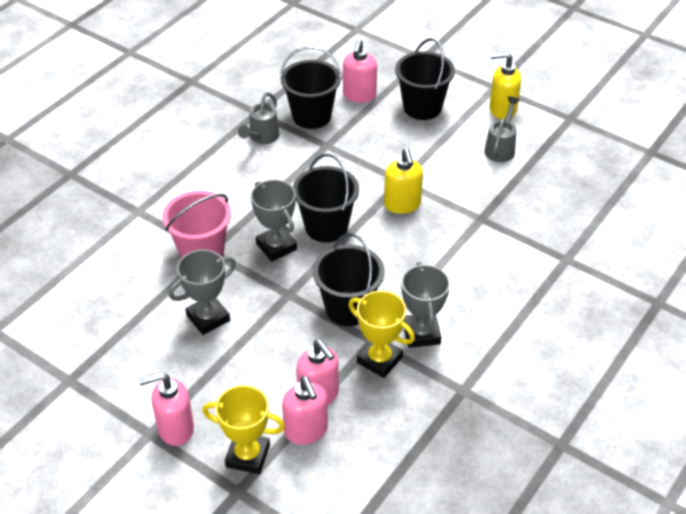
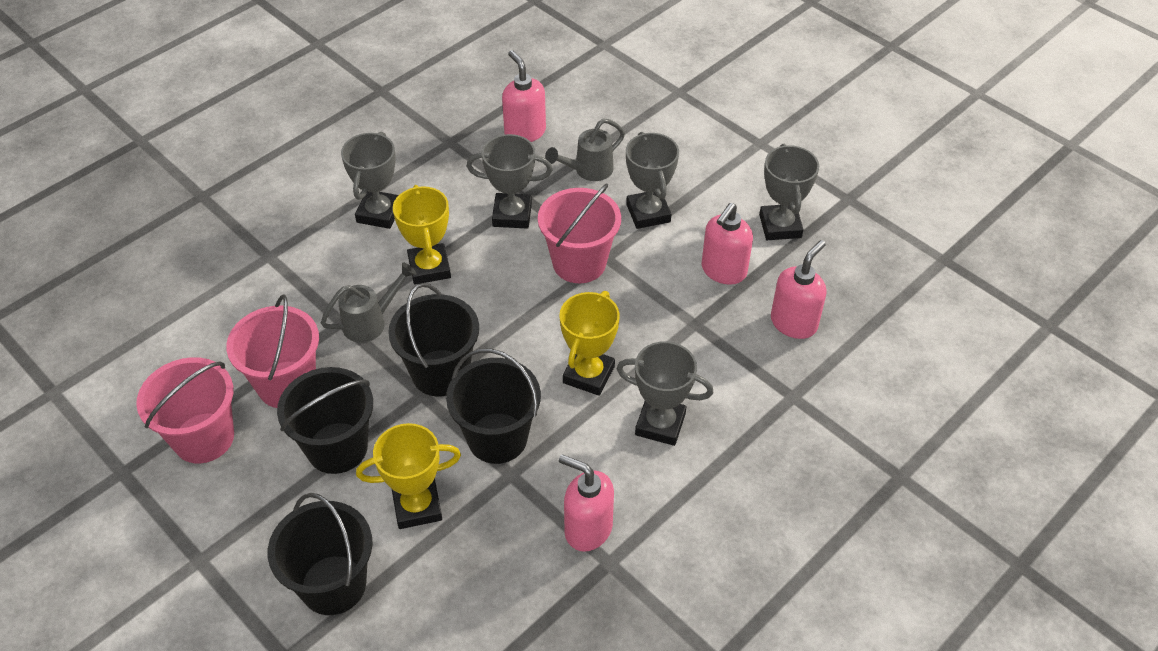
grey trophy: [169,249,236,335] [251,180,297,262] [401,262,450,348] = 3 -> [341,132,399,229] [467,134,553,229] [617,341,713,446] [626,132,679,229] [759,144,819,240] = 5
pink bucket: [162,191,231,258] = 1 -> [136,357,234,463] [226,294,319,408] [538,183,621,283] = 3
yellow soap dispenser: [384,148,423,214] [489,52,521,119] = 2 -> none = 0
yellow trophy: [202,385,285,474] [348,291,415,378] = 2 -> [356,423,461,529] [393,185,451,285] [559,291,620,396] = 3

